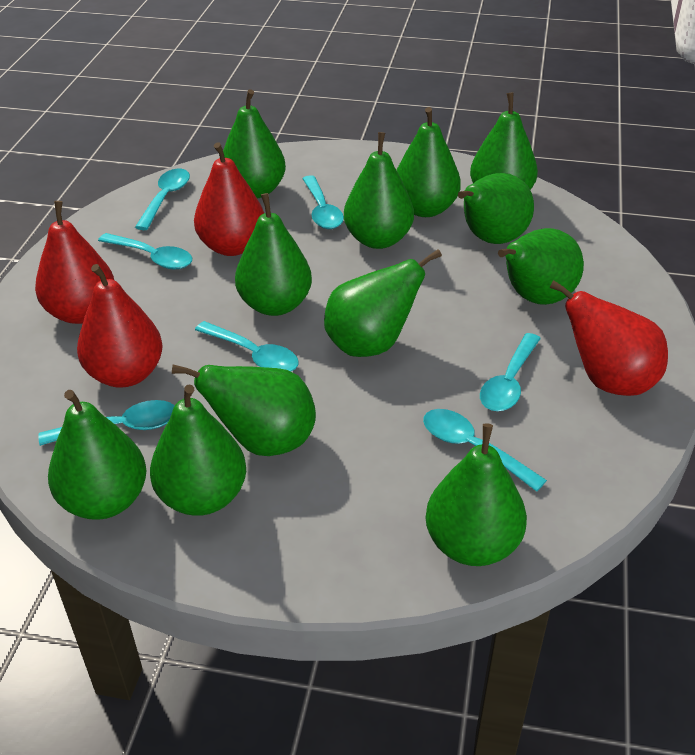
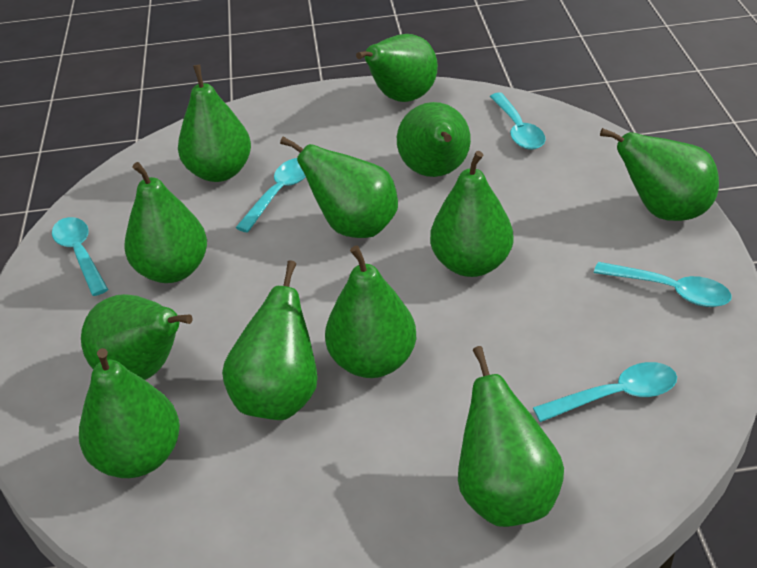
red pear: [35,201,114,324] [77,264,163,388] [194,142,264,256] [549,280,668,396] = 4 -> none = 0
turquoise spoon: [39,400,175,446] [98,233,192,269] [135,169,190,230] [195,321,299,371] [302,175,344,229] [423,409,547,492] [480,333,541,411] = 7 -> [52,217,108,296] [235,158,306,233] [490,93,546,150] [533,362,677,422] [594,262,731,307] = 5

